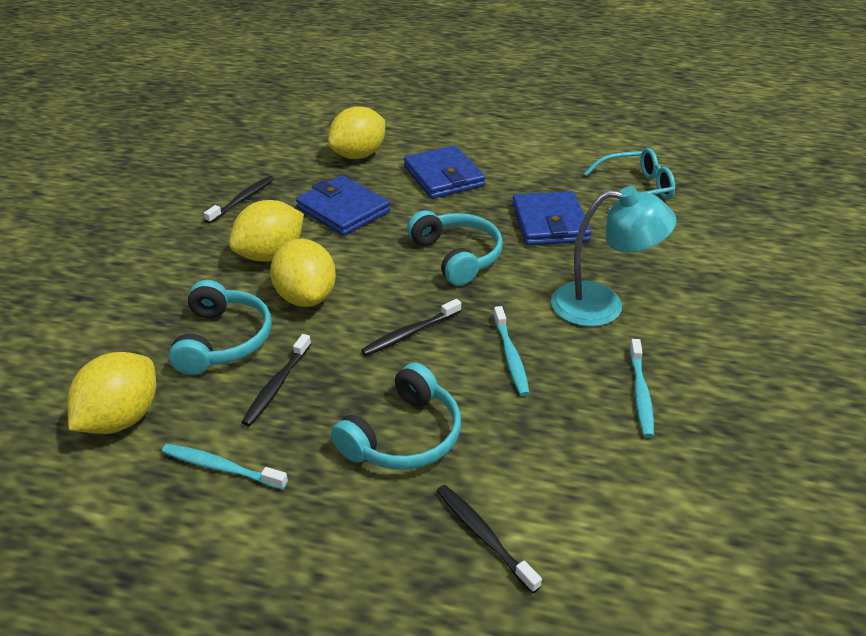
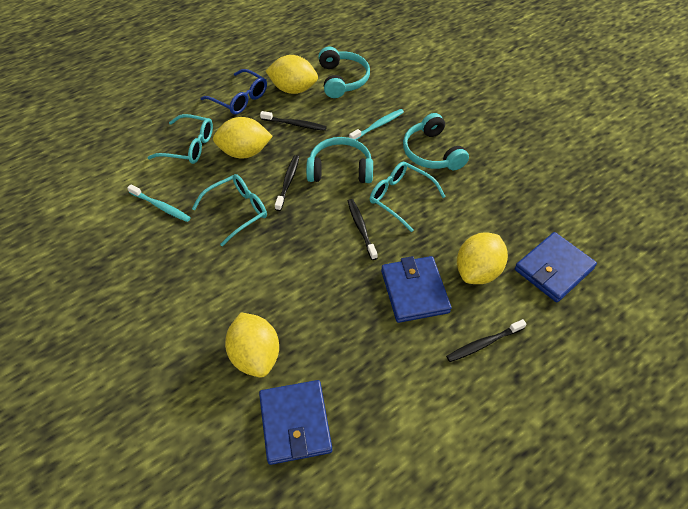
blue glasses: none = 0 -> [200,69,267,114] = 1
turquoise glasses: [584,148,675,210] = 1 -> [147,114,213,164] [192,174,267,246] [370,162,446,232] = 3
turquoise lamp: [551,186,676,327] = 1 -> none = 0
turquoise toothbrush: [162,444,288,490] [493,306,530,396] [629,339,654,438] = 3 -> [127,184,191,222] [349,109,404,140] = 2

